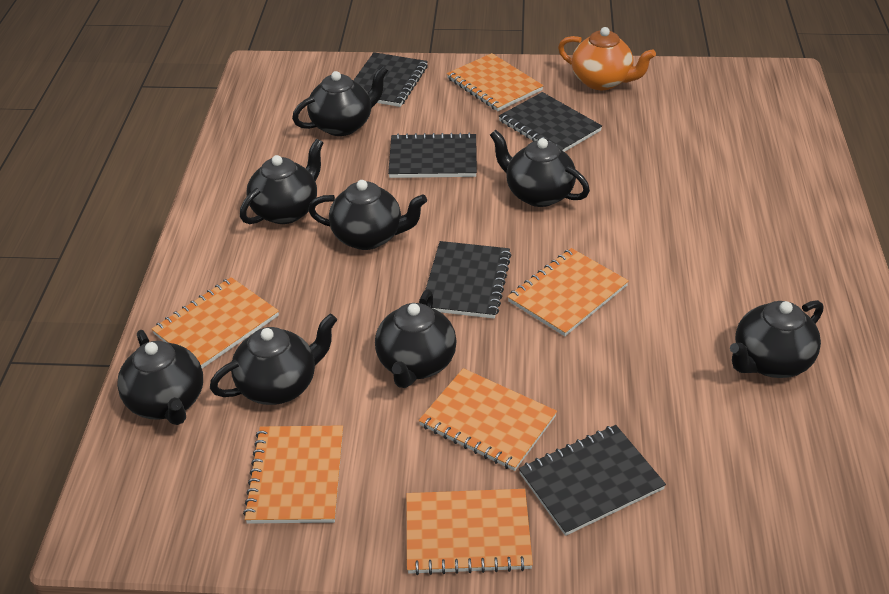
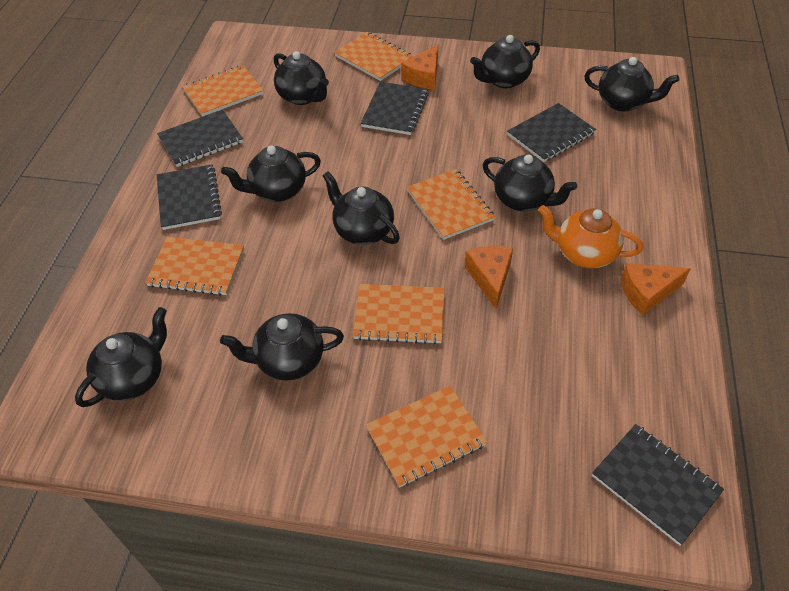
orange cheese: none = 0 -> [401,45,438,90] [464,246,513,309] [621,263,691,315] = 3

